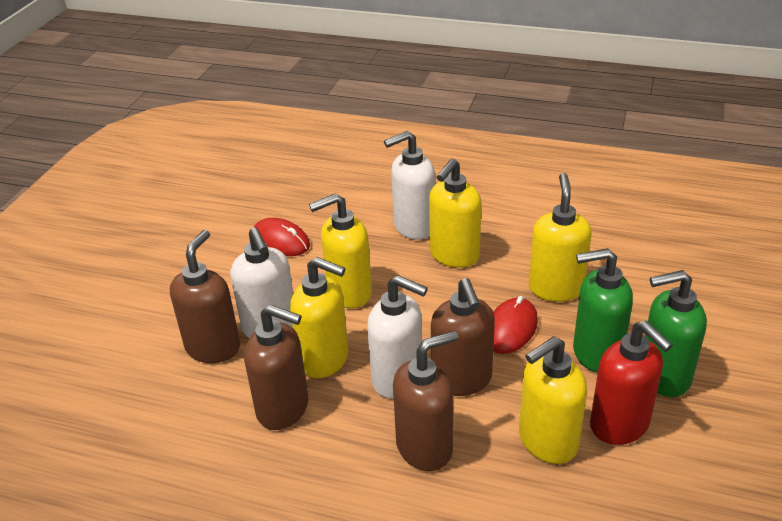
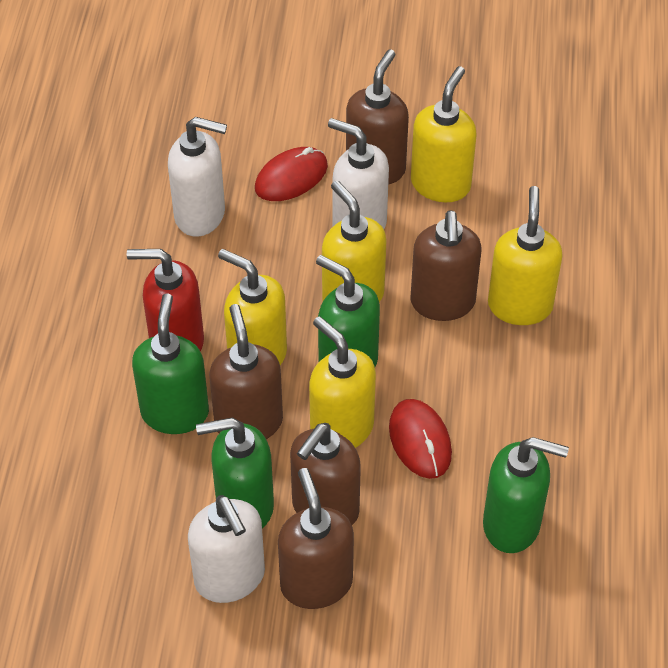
brown soap dispenser: [170,230,240,363] [244,305,308,430] [393,331,458,471] [431,278,495,396] = 4 -> [209,304,283,439] [278,468,354,609] [290,423,361,525] [346,49,409,184] [410,210,482,321] = 5
green soap dispenser: [573,248,633,373] [645,270,707,397] = 2 -> [132,293,209,434] [196,418,274,528] [316,255,380,367] [483,437,569,553] = 4

